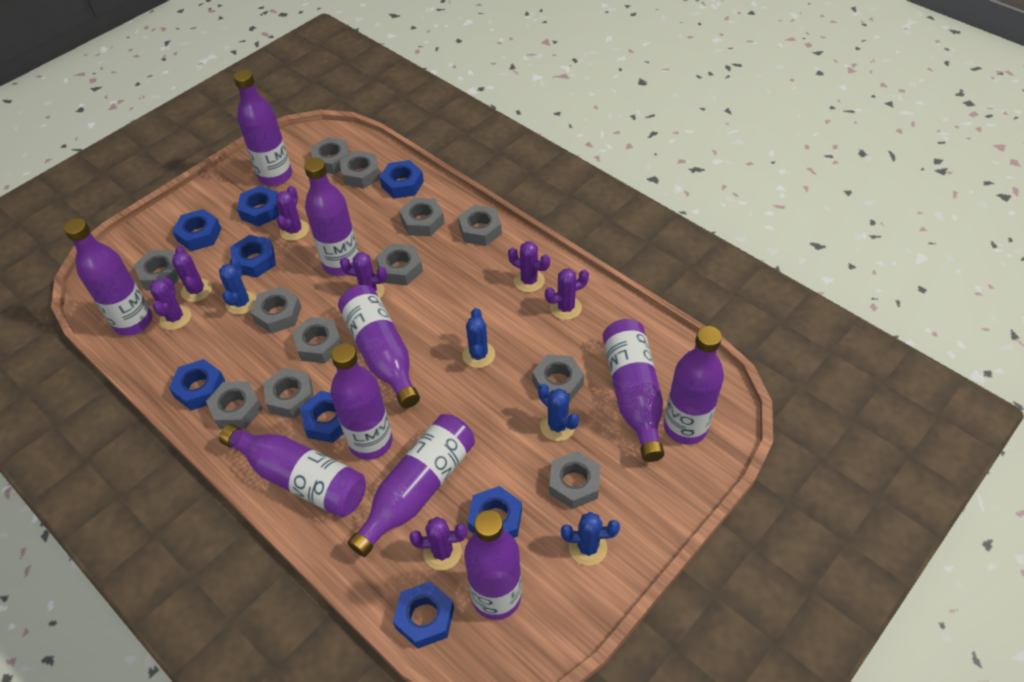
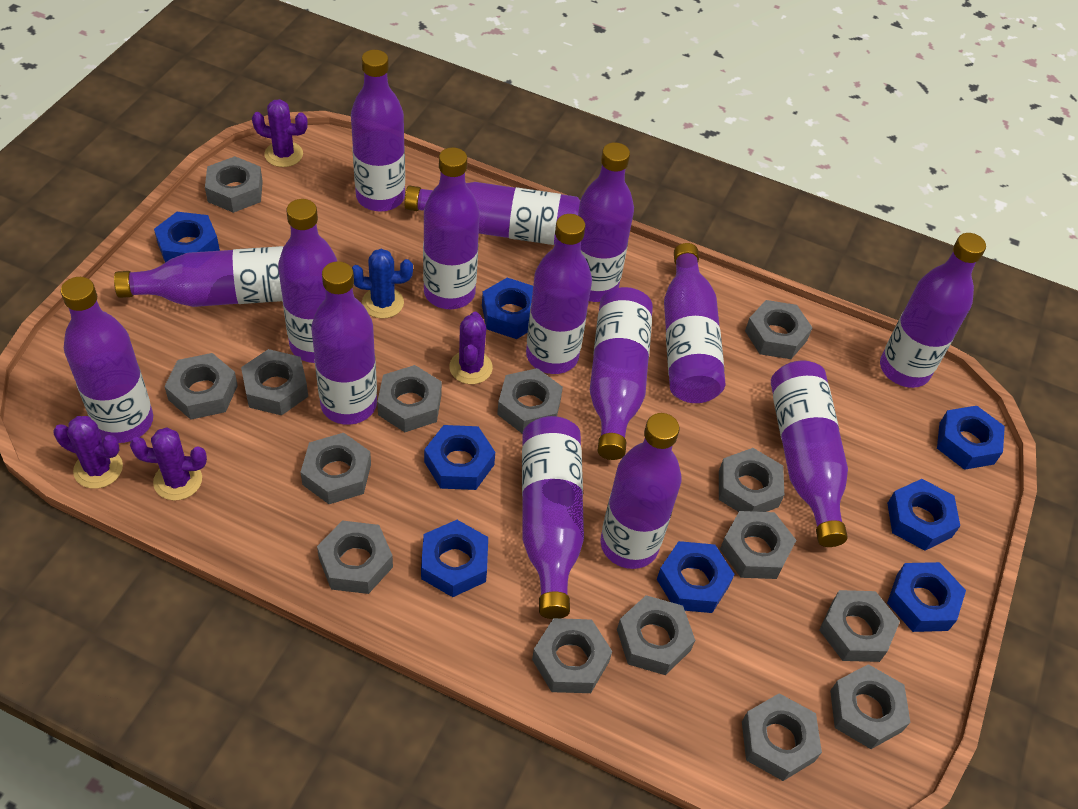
blue cactus: [219,257,256,315] [462,308,495,368] [538,384,579,441] [561,512,620,566] = 4 -> [352,249,413,319] = 1
grey nut: [134,250,180,290] [206,381,262,429] [251,287,301,334] [263,368,314,419] [292,317,341,363] [311,137,349,174] [339,150,380,189] [376,243,423,285] [399,198,445,236] [458,205,502,246] [532,354,584,402] [549,451,600,509] = 12 -> [164,353,238,420] [205,156,263,213] [241,349,308,416] [301,433,371,504] [317,521,393,594] [377,365,442,432] [497,368,563,434] [532,618,612,693] [617,595,695,675] [719,448,784,512] [720,511,796,579] [742,693,822,781] [745,300,812,359] [819,590,900,662] [830,664,911,749] = 15
purple bottle: [64,218,153,336] [219,424,366,517] [233,70,292,186] [304,158,359,276] [331,343,392,460] [338,285,420,408] [348,414,475,557] [464,510,521,620] [603,319,664,462] [664,326,724,444] = 10 -> [61,277,153,443] [114,246,284,307] [278,199,337,363] [311,261,377,425] [351,50,405,212] [404,182,580,245] [423,147,480,309] [522,416,584,619] [526,214,592,374] [578,142,634,302] [590,287,653,460] [600,413,681,569] [664,243,725,403] [771,361,848,547] [880,233,986,388] = 15
purple cactus: [149,277,191,330] [172,246,212,302] [276,186,309,241] [340,252,387,298] [410,517,467,570] [508,241,550,292] [545,269,589,320] = 7 -> [53,416,123,489] [130,428,207,500] [252,99,308,167] [449,312,493,384] = 4

